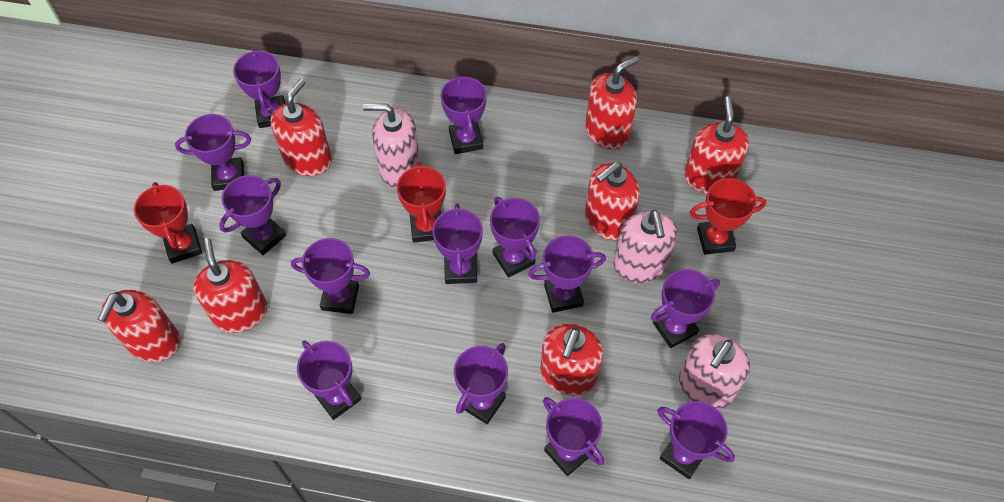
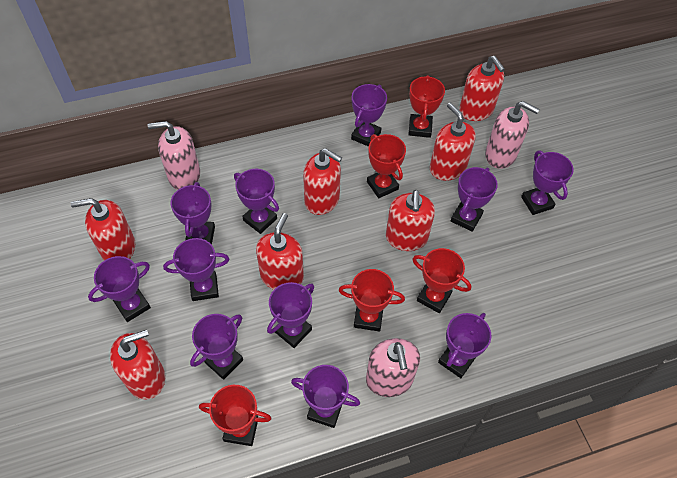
purple trophy: [175,114,251,191] [219,175,286,255] [233,49,286,128] [291,238,370,314] [297,340,361,420] [432,203,483,284] [440,74,487,154] [454,343,508,424] [490,197,540,278] [528,235,606,313] [543,397,604,476] [651,269,720,348] [657,401,735,479] = 13 -> [88,256,151,322] [163,238,229,301] [170,182,215,245] [190,314,243,380] [234,169,279,234] [267,282,314,348] [291,365,360,428] [351,84,387,147] [438,313,491,378] [451,167,498,232] [521,151,574,215] = 11
red trophy: [134,182,202,264] [397,162,446,243] [690,178,766,255] = 3 -> [199,385,272,446] [339,269,405,332] [367,134,406,198] [408,75,445,138] [412,248,471,313] = 5

